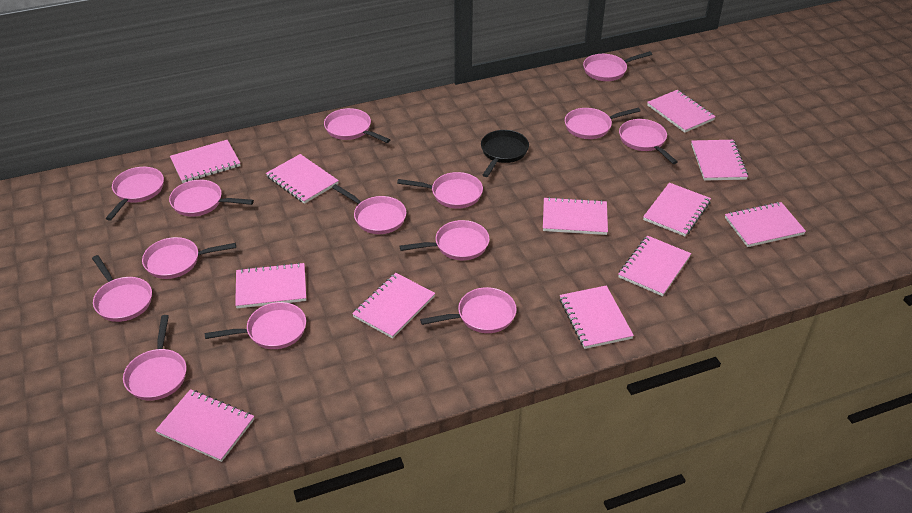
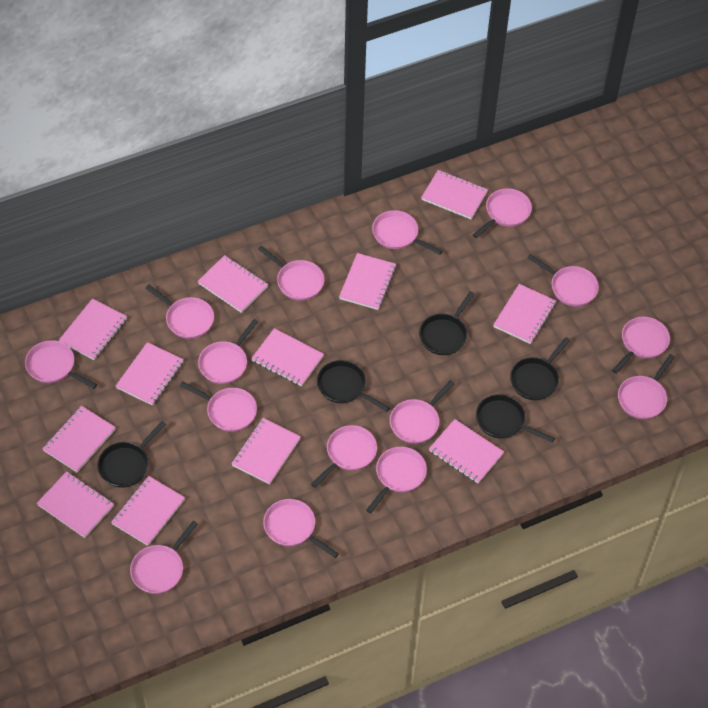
black pan: [481,130,529,177] = 1 -> [97,421,166,488] [317,360,390,412] [419,291,475,355] [476,394,555,443] [510,337,570,400] = 5
pink pan: [92,255,152,322] [106,167,164,221] [123,315,187,400] [142,237,236,279] [169,180,254,217] [204,302,306,349] [324,108,390,143] [332,184,407,234] [397,172,483,209] [399,220,490,260] [420,287,517,333] [565,107,641,139] [583,51,652,81] [619,119,677,164] = 14 -> [25,340,97,389] [130,520,198,594] [146,284,214,339] [180,381,257,432] [198,319,258,384] [258,245,324,301] [263,499,339,558] [311,425,377,488] [366,447,427,513] [372,210,443,255] [390,380,455,444] [473,188,532,238] [527,254,599,306] [612,317,670,374] [618,354,675,419] = 15

